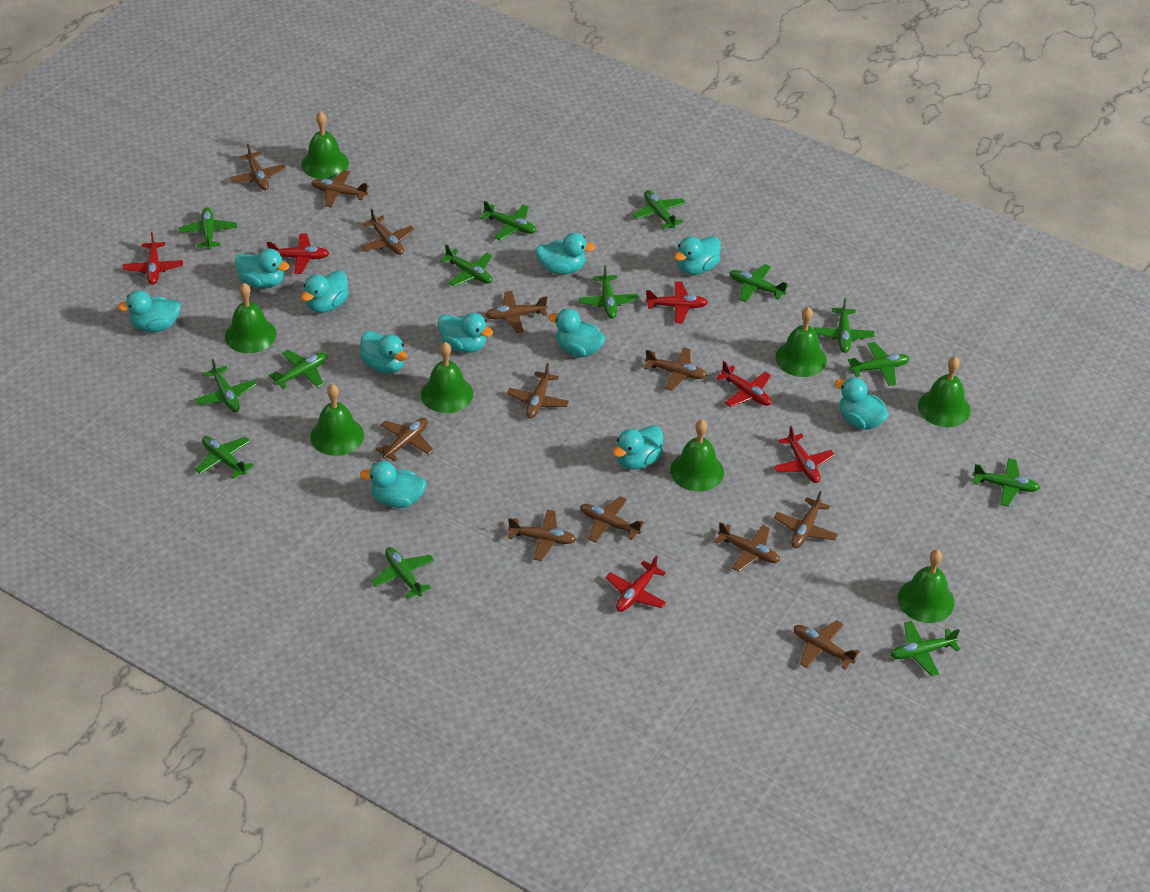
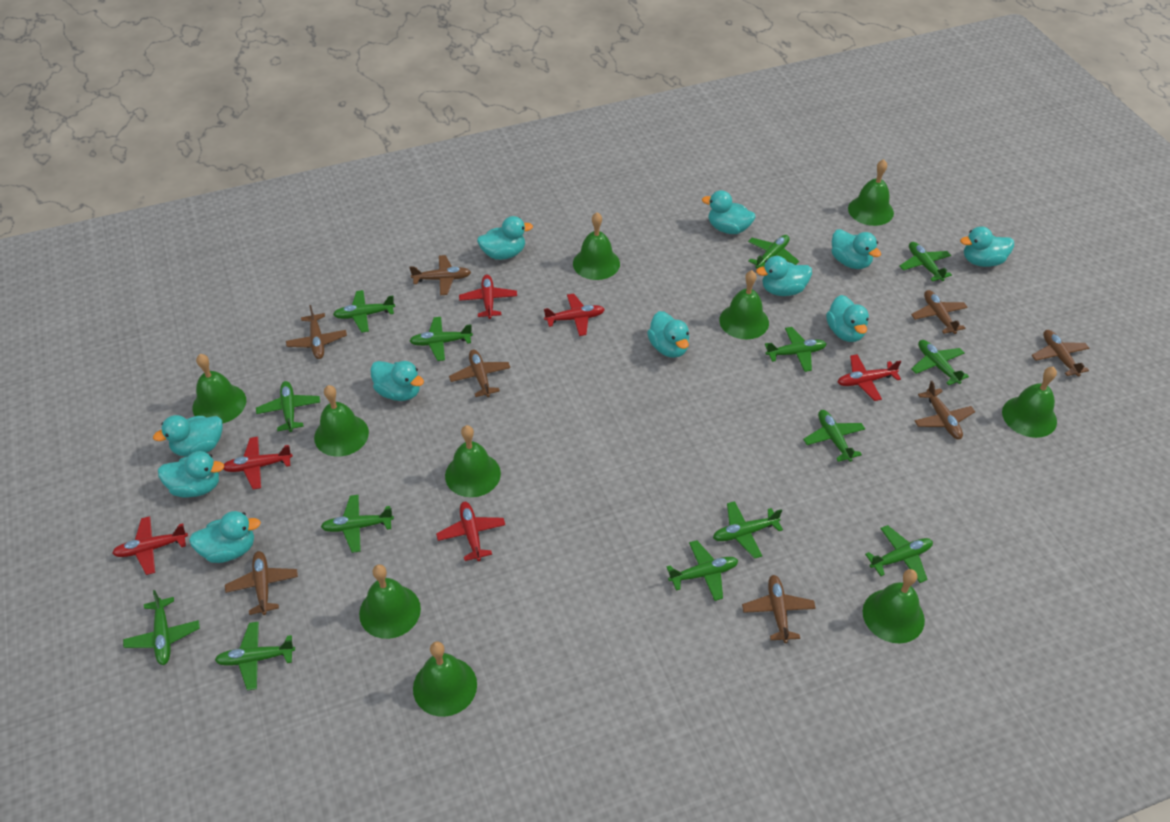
brown plane: [230,144,286,190] [311,170,369,207] [361,209,415,255] [375,418,434,462] [485,291,547,333] [507,363,569,419] [508,510,576,561] [580,496,645,543] [644,347,707,391] [715,522,780,572] [774,491,838,548] [794,620,860,670] = 12 -> [225,551,298,615] [286,305,347,359] [409,255,471,295] [449,349,510,397] [742,575,816,643] [911,290,968,334] [914,381,975,439] [1031,330,1089,377] = 8
green bell: [225,283,276,353] [301,112,349,179] [310,384,364,456] [421,342,473,413] [670,420,724,492] [775,307,827,377] [898,550,955,623] [918,356,970,427] = 8 -> [193,354,246,424] [314,385,369,457] [359,564,421,639] [413,641,477,717] [445,425,501,497] [573,212,620,280] [719,270,769,339] [848,159,894,226] [863,569,925,643] [1002,367,1057,438] = 10

